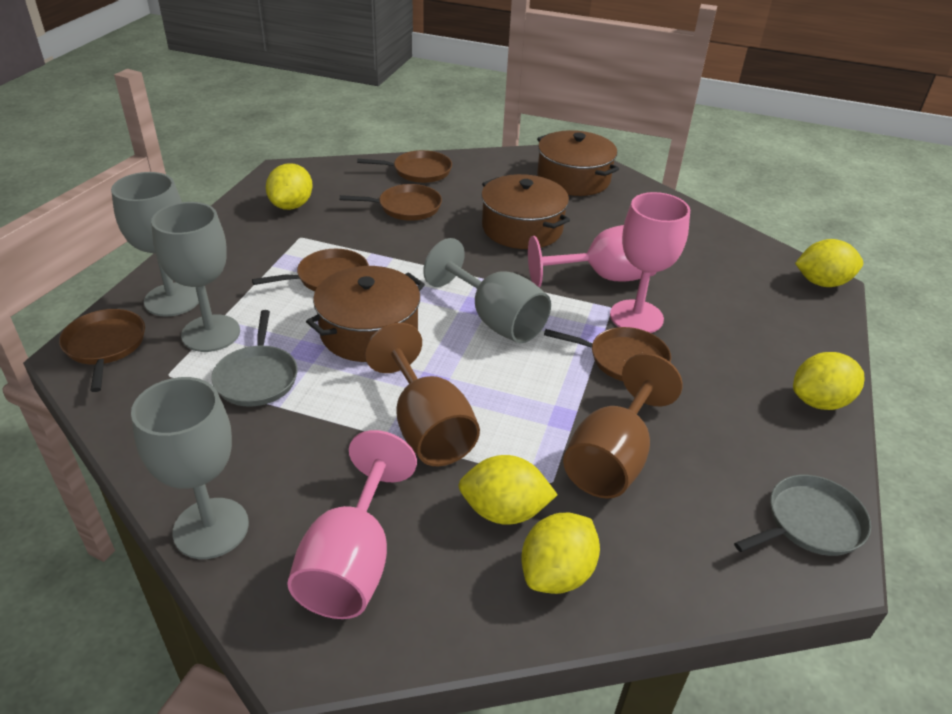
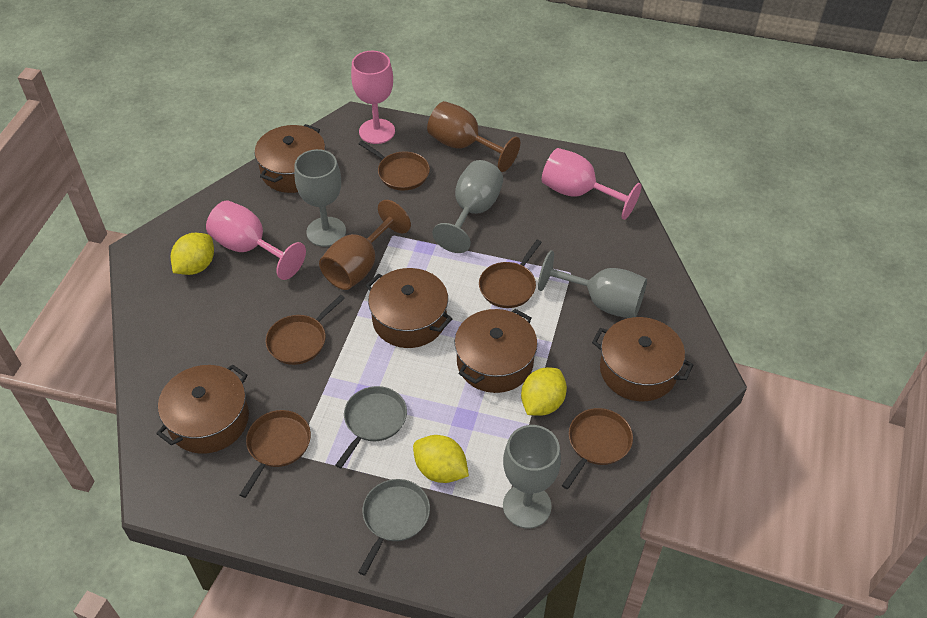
brown pot: [306,266,425,362] [481,174,570,249] [537,130,619,196] = 3 -> [156,364,249,454] [254,124,325,193] [366,268,452,348] [455,309,538,393] [592,317,693,401] = 5
yellow lemon: [266,163,313,210] [458,455,558,525] [521,513,600,594] [793,352,865,410] [795,239,863,287] = 5 -> [171,233,214,275] [413,435,469,483] [521,367,567,416] = 3

